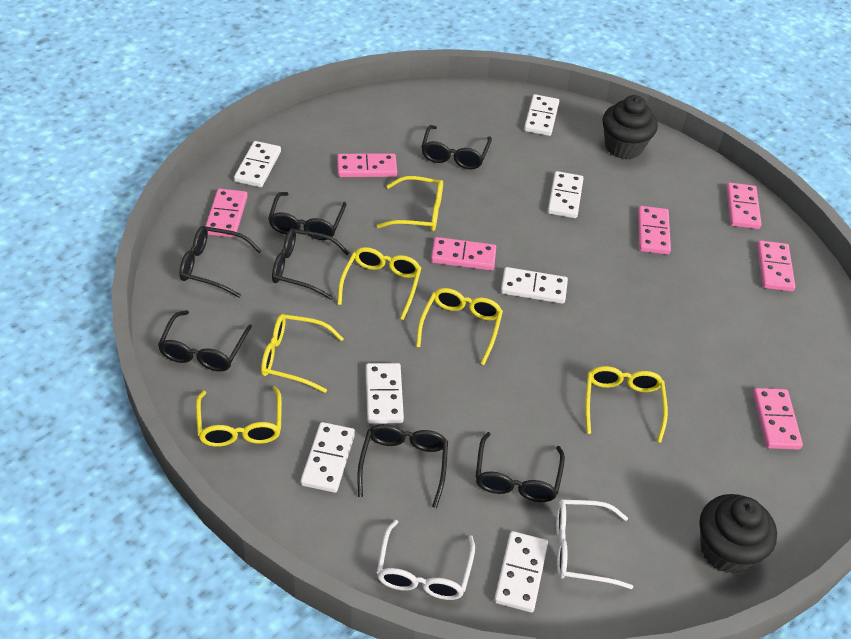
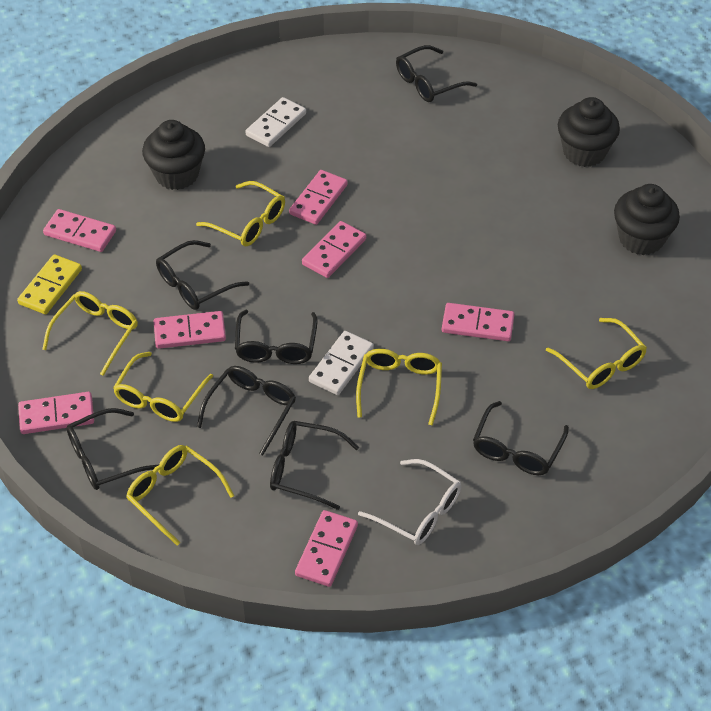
black cupcake: [602,95,658,159] [699,494,777,574] = 2 -> [142,120,205,190] [558,97,620,167] [614,184,680,255] = 3
white domino: [234,141,281,187] [301,422,355,493] [366,363,404,424] [494,531,548,612] [501,267,568,304] [524,94,559,136] [548,171,583,218] = 7 -> [245,97,306,147] [309,331,374,395] = 2
white glasses: [377,520,475,600] [556,499,633,589] = 2 -> [358,459,461,545] = 1
yellow domino: none = 0 -> [17,254,82,314] = 1

